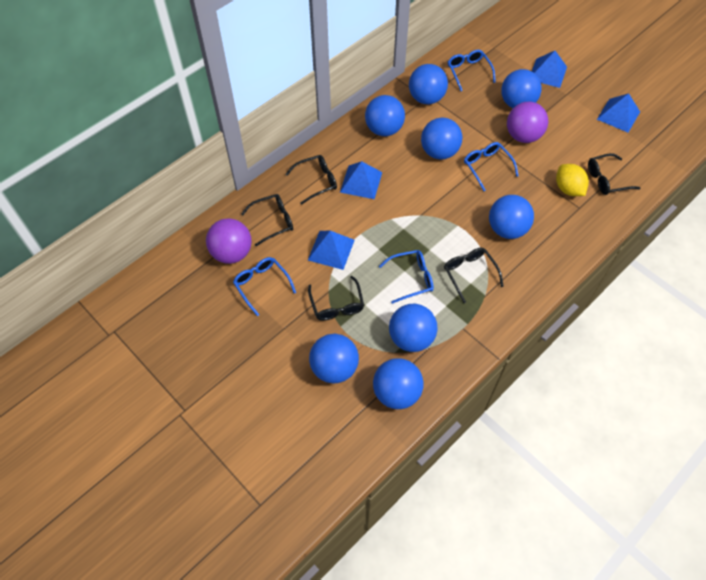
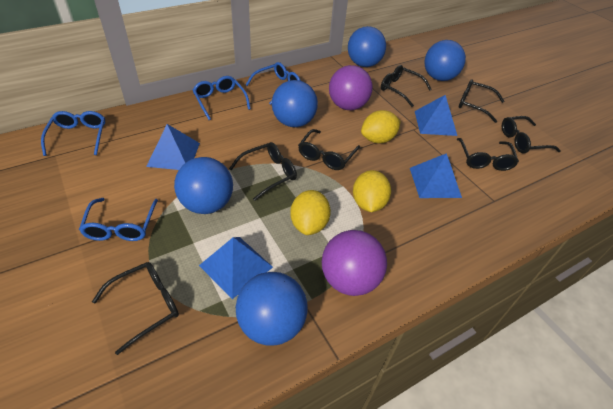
black glasses: [241,194,293,246] [285,155,337,205] [308,276,364,321] [444,248,504,303] [588,153,640,195] = 5 -> [92,262,179,355] [229,142,297,201] [298,129,360,170] [381,65,432,107] [457,138,519,171] [459,79,504,123] [502,116,561,153] = 7
blue ball: [309,334,359,383] [365,95,405,136] [373,358,424,409] [389,304,437,352] [409,64,448,104] [421,118,462,160] [489,195,534,239] [501,69,542,108] = 8 -> [174,157,233,214] [236,272,308,346] [272,80,318,127] [348,26,386,67] [425,40,466,81] = 5
yellow lemon: [556,164,589,196] = 1 -> [290,190,331,235] [353,170,391,212] [361,110,401,143] = 3

